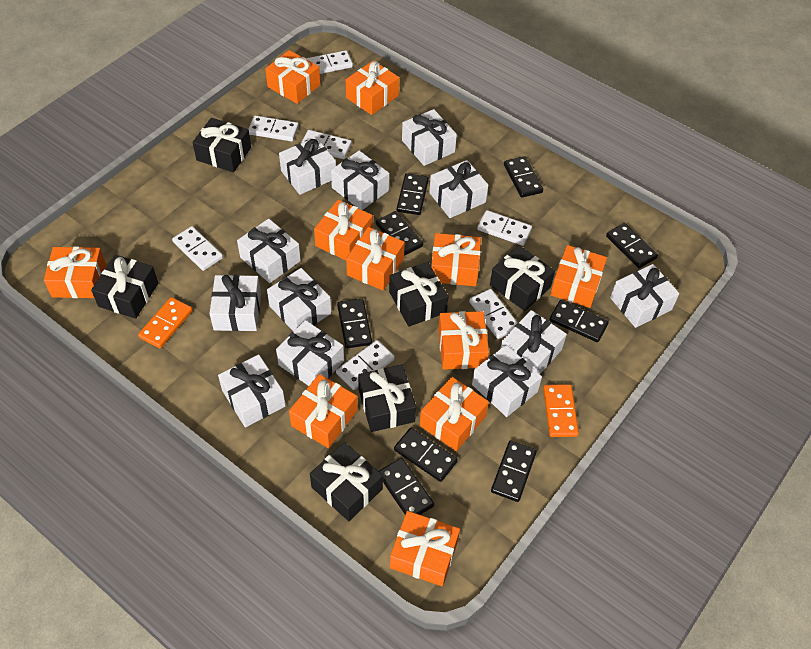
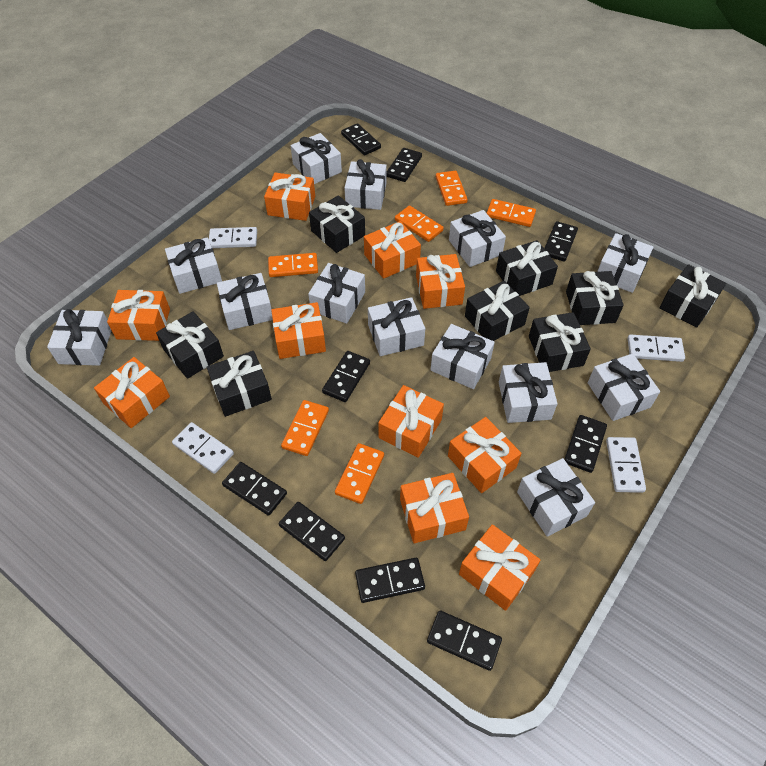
black gift: [91,255,158,319] [193,118,251,173] [310,442,383,521] [358,365,416,432] [389,262,448,327] [490,245,555,311] = 6 -> [156,311,224,379] [207,351,272,417] [309,195,365,253] [465,281,530,341] [496,240,558,296] [529,312,591,372] [566,271,624,325] [660,264,726,328] = 8
orange domino: [138,297,193,348] [543,384,579,437] = 2 -> [268,253,318,277] [281,400,329,456] [335,443,384,504] [395,206,444,242] [436,171,468,206] [487,199,536,227] = 6
orange gift: [44,246,107,298] [265,50,320,104] [289,374,358,448] [314,200,373,260] [346,60,399,115] [346,227,405,291] [390,511,460,586] [420,377,489,451] [431,233,481,286] [438,311,489,370] [550,245,607,308] = 11 -> [94,357,170,428] [107,290,170,341] [264,173,315,221] [271,302,326,359] [364,221,421,279] [378,385,444,458] [400,473,469,543] [416,254,465,309] [448,417,521,493] [459,524,540,611] = 10
white domino: [172,226,223,271] [248,115,299,142] [301,130,352,159] [306,50,353,74] [336,340,395,390] [469,289,518,339] [477,210,532,246] = 7 -> [172,422,234,474] [209,227,257,248] [606,437,646,493] [627,334,685,362] = 4
white gift: [209,275,261,331] [218,354,286,427] [237,219,301,283] [267,268,331,332] [276,320,344,386] [279,137,336,195] [331,151,389,210] [402,109,457,166] [429,160,488,218] [472,345,542,417] [500,310,567,374] [610,264,679,328] = 12 -> [47,309,112,366] [165,237,222,294] [217,273,273,330] [291,133,342,184] [308,263,365,324] [344,159,387,210] [368,297,425,356] [431,324,495,389] [449,210,506,267] [499,362,558,423] [517,458,595,537] [588,354,660,421] [597,233,653,293] = 13

